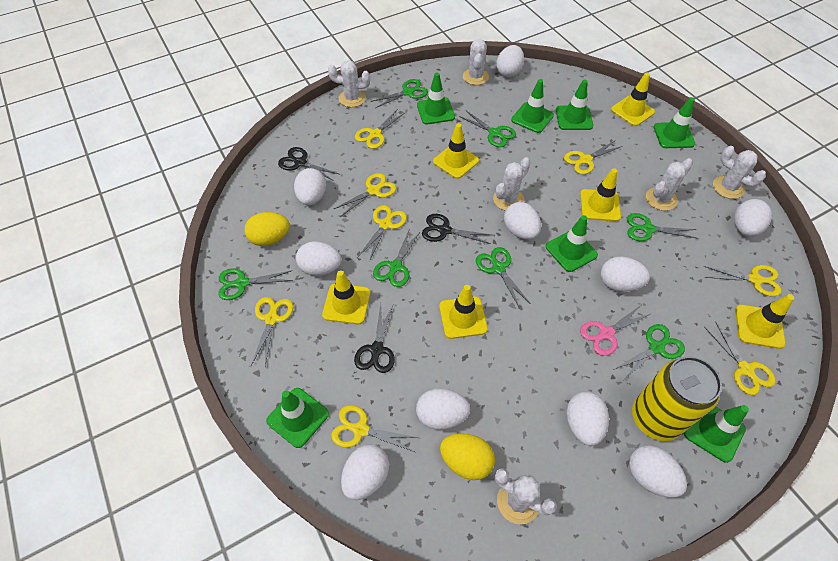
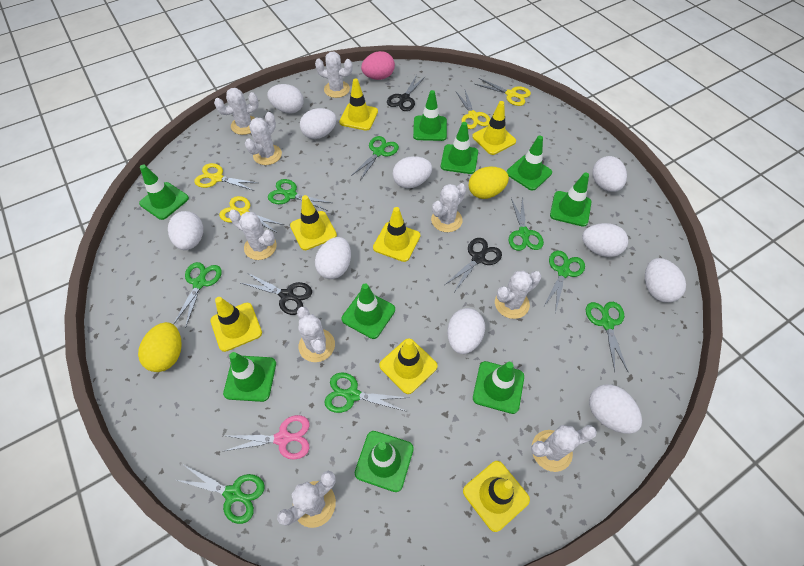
green scissors: [218,268,293,300] [371,79,428,108] [373,228,421,287] [459,111,516,147] [476,247,531,309] [613,324,685,380] [627,213,698,241] = 7 -> [173,262,222,328] [177,465,265,524] [268,179,332,211] [324,372,408,413] [351,136,399,180] [509,197,544,251] [544,251,585,313] [586,302,628,372] = 8
green traffic cone: [266,388,329,448] [417,73,455,124] [511,79,554,133] [546,215,598,272] [556,80,593,130] [653,97,695,148] [684,405,749,463] = 7 -> [139,164,189,220] [223,352,276,402] [342,283,395,339] [355,431,414,492] [413,90,447,141] [441,122,478,174] [473,361,524,414] [507,136,552,191] [550,173,591,227] = 9
pink egg: none = 0 -> [361,51,395,80] = 1
white cactus: [328,60,370,107] [463,39,489,85] [493,157,531,211] [495,468,557,525] [646,158,693,211] [713,146,766,199] = 6 -> [214,88,259,135] [229,209,277,260] [245,112,282,165] [277,471,336,528] [297,307,335,362] [315,52,353,98] [431,183,466,232] [495,271,541,319] [531,425,597,472] = 9
yellow can: [632,356,722,441] = 1 -> none = 0
yellow scissors: [251,297,293,366] [331,405,418,452] [334,173,396,216] [355,109,406,149] [358,205,407,261] [564,141,623,174] [703,265,782,297] [704,321,776,395] = 8 -> [194,163,257,191] [219,196,284,233] [456,90,491,129] [475,78,531,106] = 4
yellow traffic cone: [322,270,370,324] [433,123,479,179] [439,285,488,339] [580,168,621,221] [611,72,655,126] [735,294,794,349] = 6 -> [211,297,262,352] [290,195,337,250] [339,78,378,131] [373,207,420,262] [379,338,438,394] [463,461,530,532] [472,101,516,155] = 7

